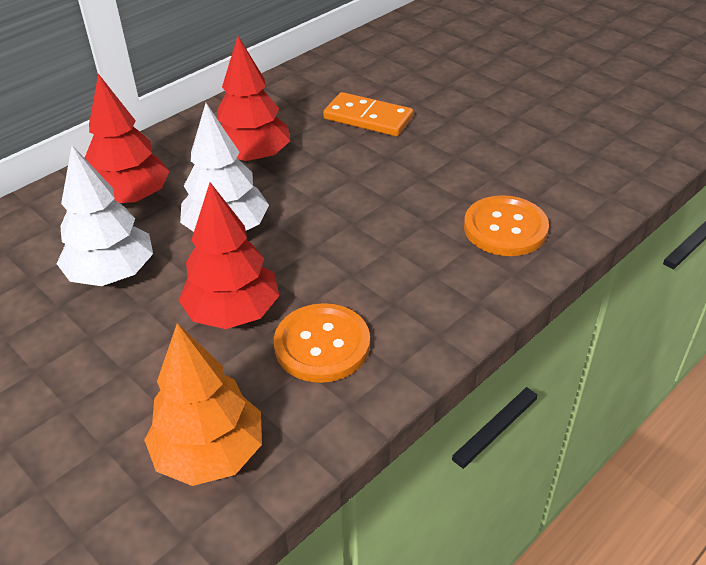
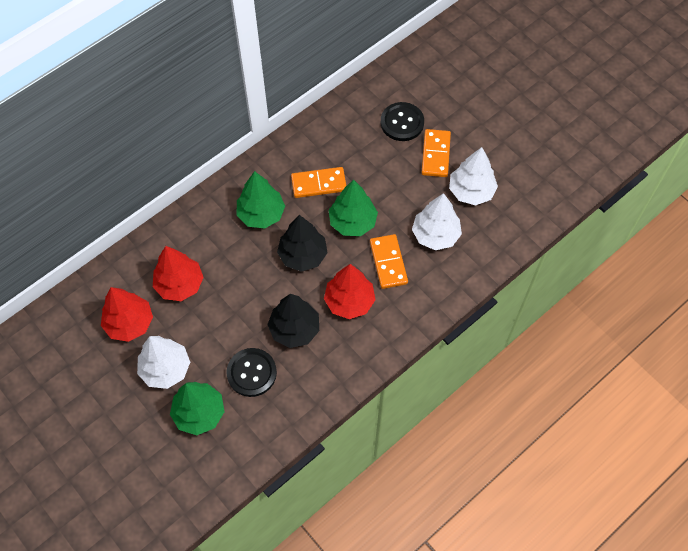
black button: none = 0 -> [227,348,277,397] [381,102,424,141] = 2
black tree: none = 0 -> [267,294,319,348] [277,215,328,272] = 2
green tree: none = 0 -> [170,382,225,435] [237,171,285,229] [329,180,378,236] = 3
orange button: [274,303,370,383] [464,195,549,256] = 2 -> none = 0
orange domino: [323,92,413,136] = 1 -> [291,167,346,198] [370,234,408,289] [422,129,451,177] = 3
orange tree: [144,323,262,486] = 1 -> none = 0
white tree: [56,146,153,286] [180,103,269,232] = 2 -> [137,336,190,389] [412,193,462,250] [449,147,498,205] = 3

